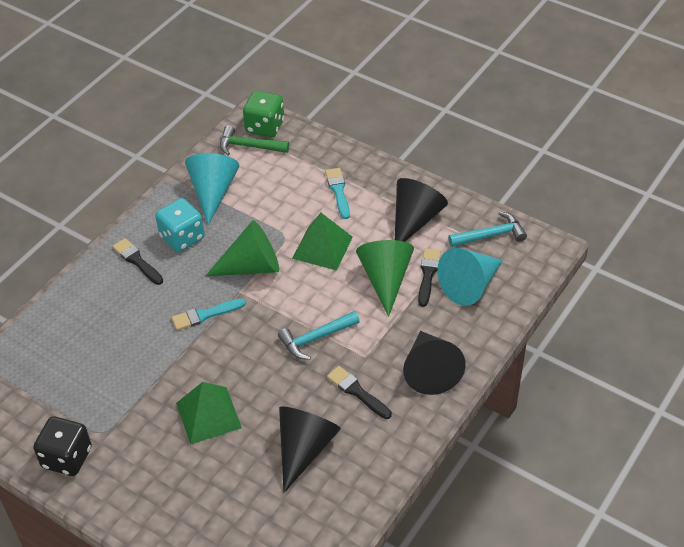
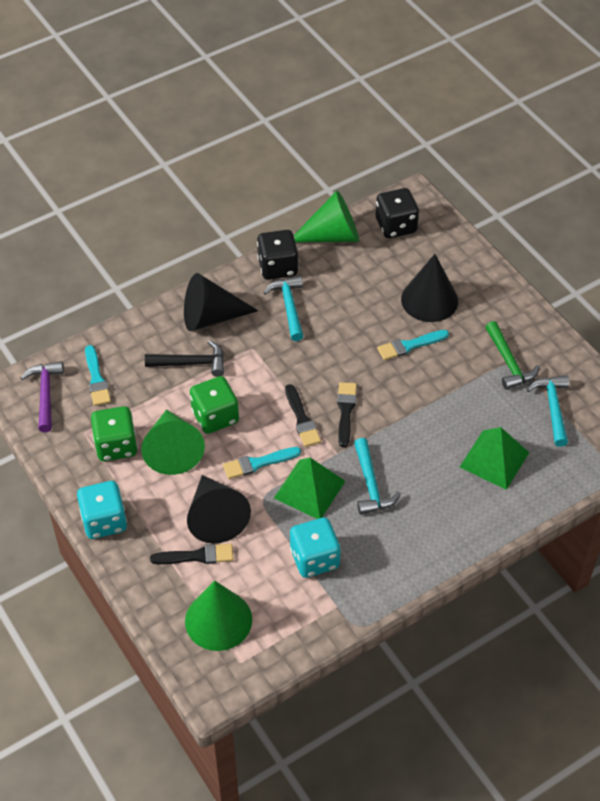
black dice: [33,416,92,476] = 1 -> [257,230,298,280] [376,188,419,238] = 2
black hammer: none = 0 -> [145,340,224,377] = 1
green cone: [206,220,279,276] [356,240,414,317] = 2 -> [141,410,205,475] [185,581,252,651] [294,190,359,242] = 3
green dice: [243,91,284,137] = 1 -> [91,406,138,461] [190,376,239,434] = 2
purple hammer: none = 0 -> [21,362,64,432] = 1
turquoise brush: [172,298,246,330] [325,168,350,219] = 2 -> [85,345,111,406] [223,447,301,479] [377,330,449,360] = 3
turquoise cone: [185,153,239,225] [437,248,503,306] = 2 -> none = 0
turquoise dice: [155,198,205,252] = 1 -> [77,481,127,539] [290,517,341,578] = 2
turquoise hammer: [278,311,360,360] [448,211,527,247] = 2 -> [263,276,304,341] [354,438,401,515] [527,375,569,447] = 3

